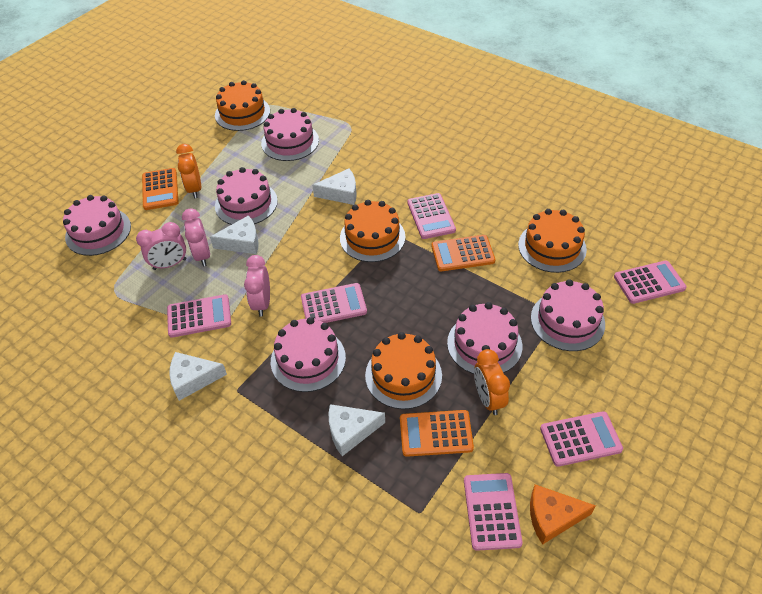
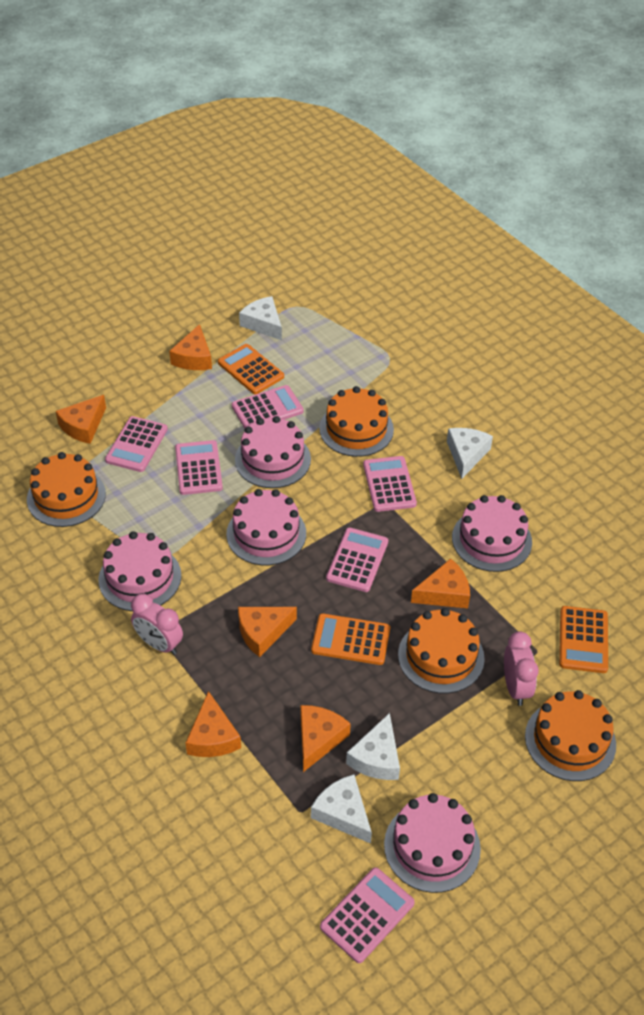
orange cheese: [530,484,596,545] = 1 -> [56,395,106,444] [169,324,212,370] [186,691,241,757] [238,607,297,657] [300,705,351,772] [411,558,470,608] = 6
orange clock: [176,144,201,199] [474,349,510,415] = 2 -> none = 0
pink cake: [63,195,131,256] [215,167,278,225] [261,108,319,161] [271,317,346,392] [447,302,522,374] [531,279,605,351] = 6 -> [98,531,181,611] [226,489,306,565] [235,416,311,488] [384,793,481,893] [452,495,532,572] = 5
pink clock: [136,222,186,270] [182,208,210,266] [244,255,270,317] = 3 -> [131,594,183,655] [504,631,539,706] = 2

